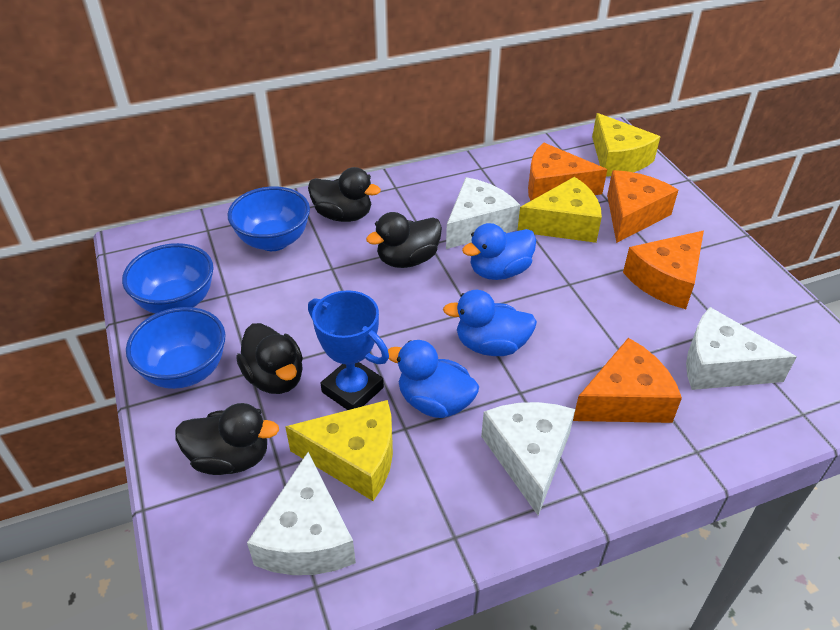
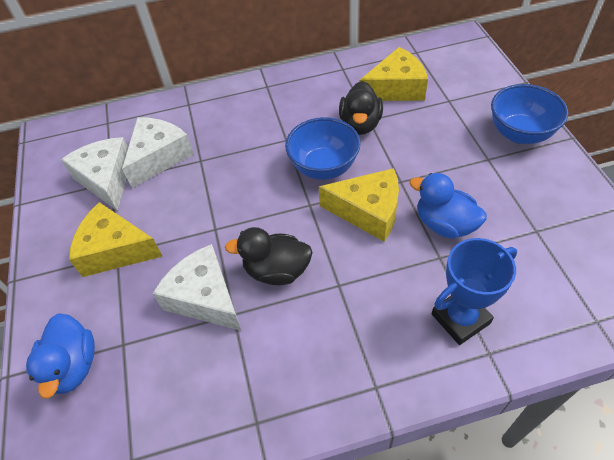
black duck: [175,403,279,475] [236,323,303,394] [308,167,381,222] [366,212,442,268] = 4 -> [225,227,313,285] [339,81,383,135] = 2
blue bowl: [122,243,213,314] [126,307,225,389] [227,186,310,251] = 3 -> [285,117,360,180] [491,84,568,144] = 2
blue duck: [388,340,479,418] [443,290,537,356] [462,223,536,280] = 3 -> [26,314,95,399] [409,173,487,239] = 2
orange cheese: [528,143,607,201] [573,338,682,423] [607,170,678,243] [623,231,704,309] = 4 -> none = 0
white cheese: [247,452,356,575] [446,177,520,249] [481,402,575,516] [686,307,796,390] = 4 -> [61,137,128,211] [122,117,194,188] [153,244,241,331] = 3

